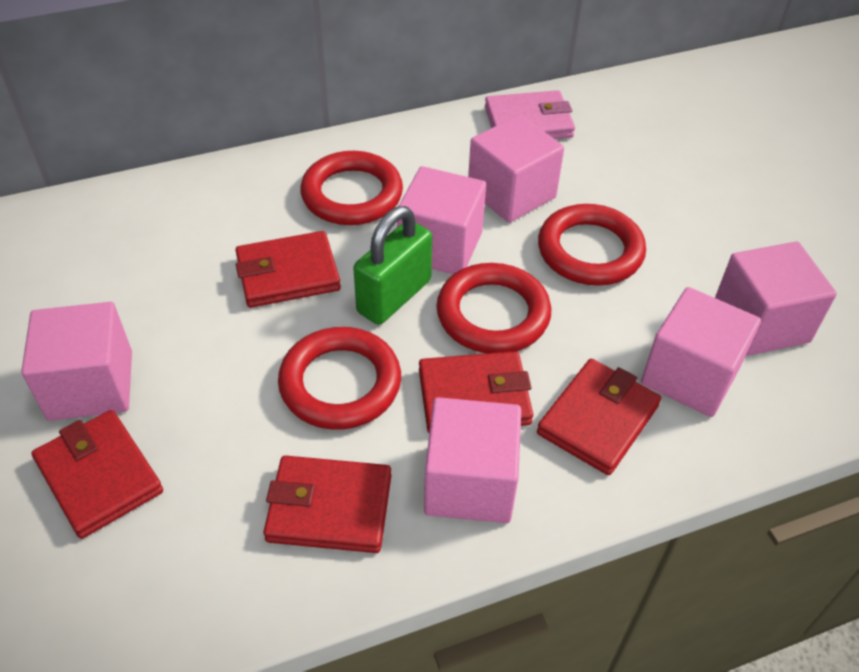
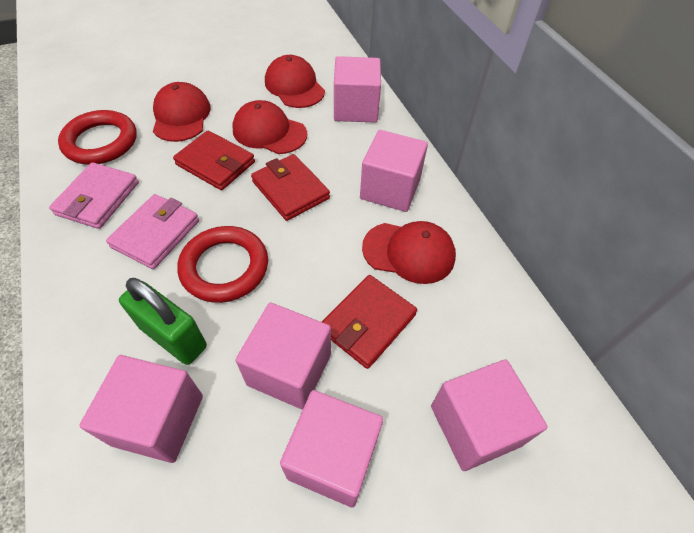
pink wallet: [485,90,575,139] = 1 -> [49,162,139,229] [106,194,199,269] = 2
red cap: none = 0 -> [153,82,211,142] [232,100,307,154] [265,55,325,108] [362,221,456,284] = 4
red ring: [278,327,401,430] [300,151,403,225] [436,263,551,353] [538,204,646,286] = 4 -> [58,110,137,165] [177,226,268,303] = 2
red wallet: [31,410,163,539] [235,231,341,308] [263,455,391,553] [419,351,533,433] [537,359,661,475] = 5 -> [173,130,255,190] [251,154,330,221] [322,275,417,369] = 3

